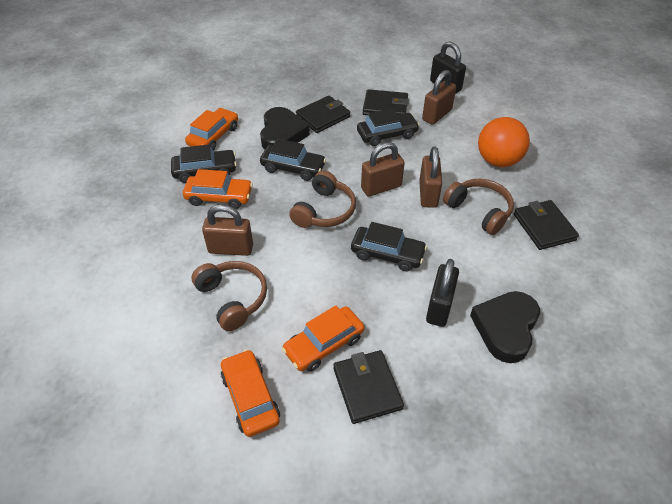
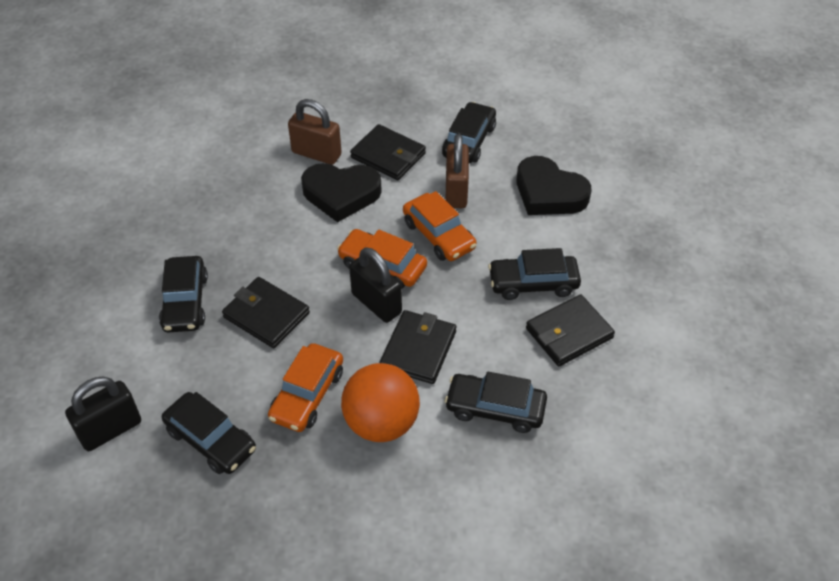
black car: [171,144,237,183] [260,139,326,181] [351,222,427,272] [357,108,420,146] = 4 -> [159,256,208,333] [162,392,256,474] [442,102,496,163] [444,372,547,433] [488,248,581,300] = 5
brown headphones: [191,261,267,331] [289,171,356,228] [443,179,514,235] = 3 -> none = 0
brown padlock: [202,204,253,256] [361,142,405,197] [419,147,442,208] [422,70,456,125] = 4 -> [288,99,342,165] [446,134,469,208] = 2
orange car: [183,169,253,209] [185,108,238,150] [221,349,280,437] [282,305,364,372] = 4 -> [268,343,343,432] [337,229,427,289] [403,191,477,261] = 3

